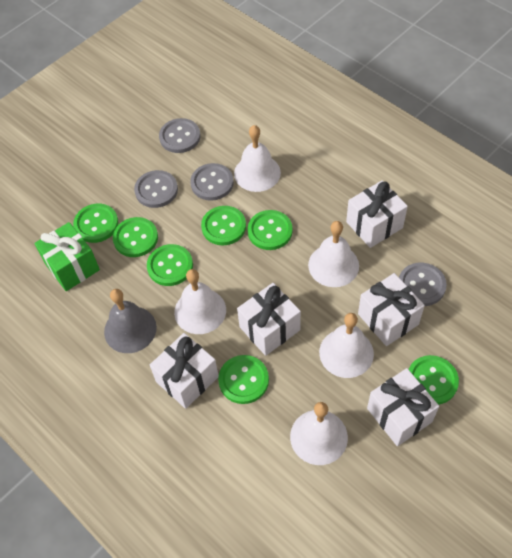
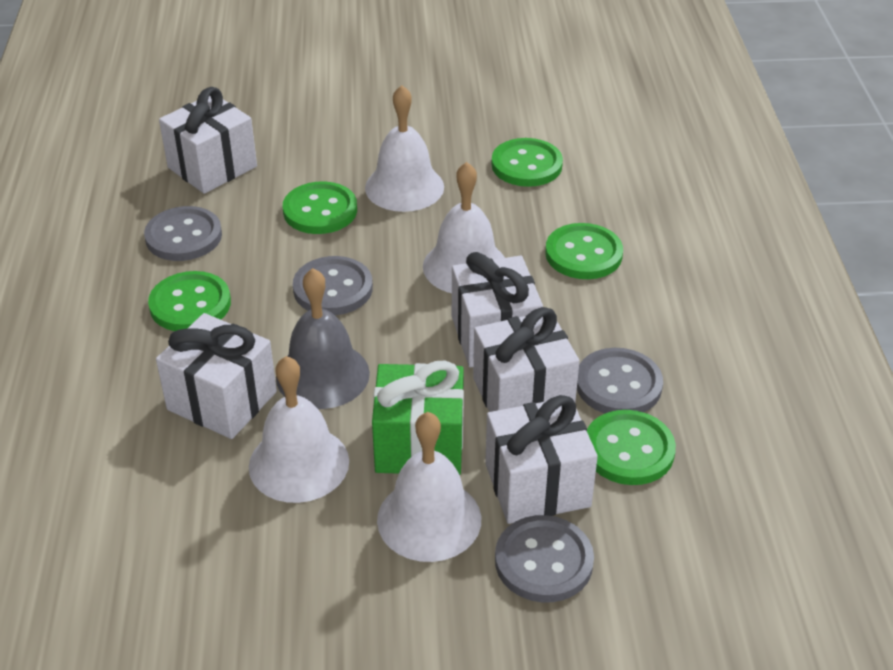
green button: [73,204,119,243] [113,217,158,257] [147,244,193,286] [201,206,246,245] [218,355,269,404] [247,210,293,250] [408,355,459,405] = 7 -> [148,271,231,331] [283,181,357,234] [492,138,563,187] [545,223,623,279] [587,410,676,485] = 5
white bell: [174,269,226,334] [234,125,281,192] [290,402,348,465] [308,221,359,287] [319,313,374,378] = 5 -> [249,356,349,503] [365,85,444,212] [377,412,481,562] [423,162,505,293] = 4

